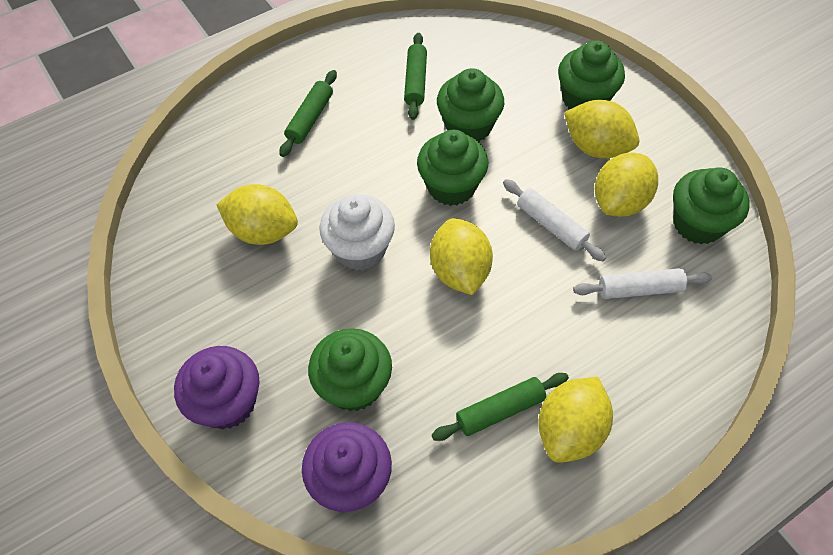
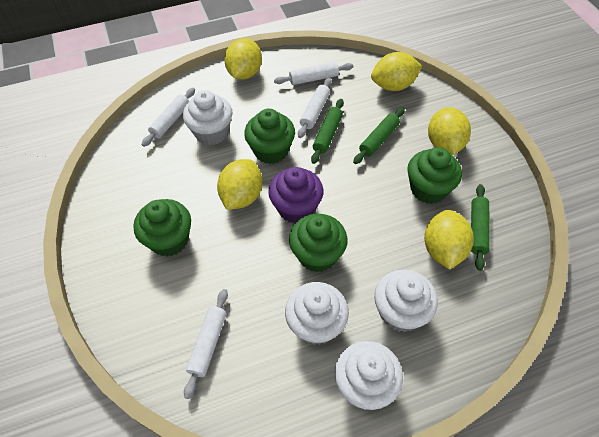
green cupcake: [308,328,392,411] [417,130,488,206] [437,68,504,142] [558,40,625,110] [673,167,750,245] = 5 -> [133,199,191,257] [244,109,295,164] [289,214,348,272] [407,147,462,204] = 4
purple cupcake: [174,346,260,429] [302,422,392,512] = 2 -> [268,167,324,224] = 1
white cupcake: [319,194,395,271] = 1 -> [183,90,233,145] [285,282,349,345] [334,341,403,410] [374,270,438,332] = 4
white rolling pin: [503,179,606,261] [573,268,712,299] = 2 -> [142,88,195,147] [184,289,228,399] [274,62,353,85] [298,77,332,138] = 4

